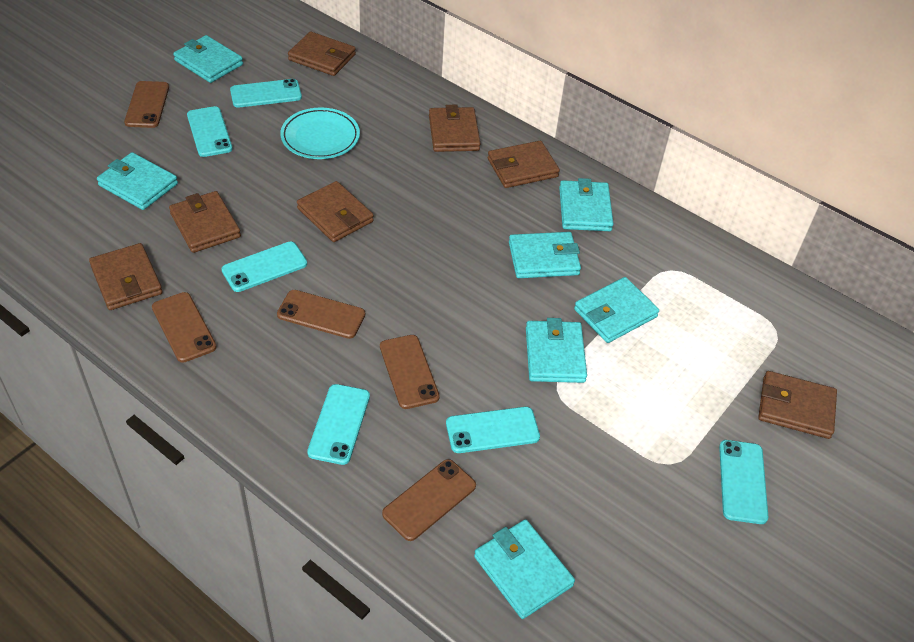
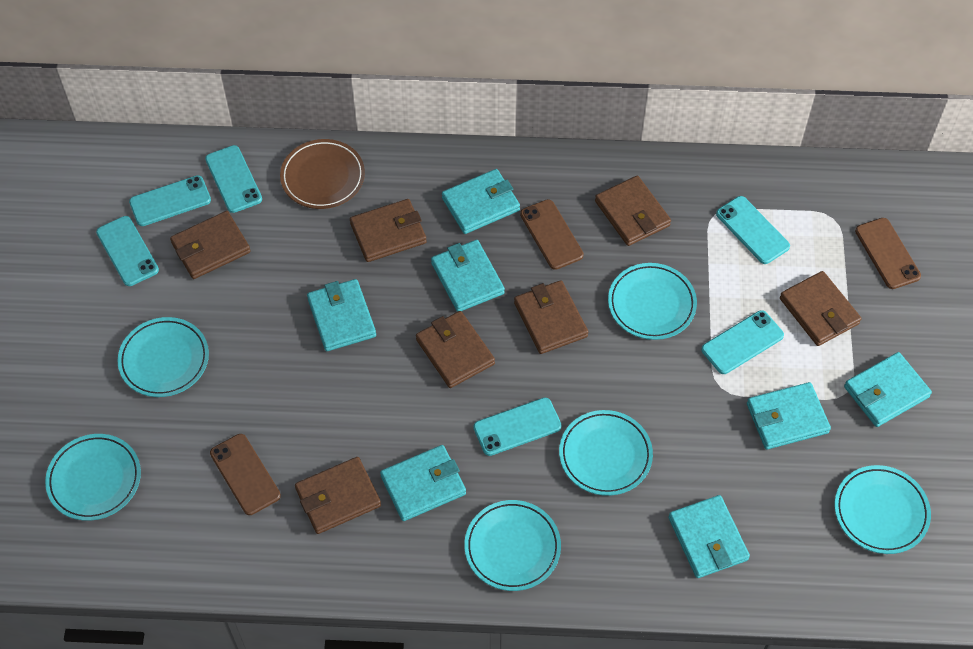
brown phone: [124,81,169,128] [152,292,217,363] [277,290,365,339] [380,335,440,409] [382,459,476,541] = 5 -> [210,434,281,515] [520,199,584,270] [855,218,921,289] = 3
brown plate: none = 0 -> [280,139,365,209] = 1
turquoise plate: [280,108,360,159] = 1 -> [45,434,141,521] [117,317,209,397] [464,500,561,591] [559,410,653,496] [608,263,697,340] [835,465,931,554] = 6

